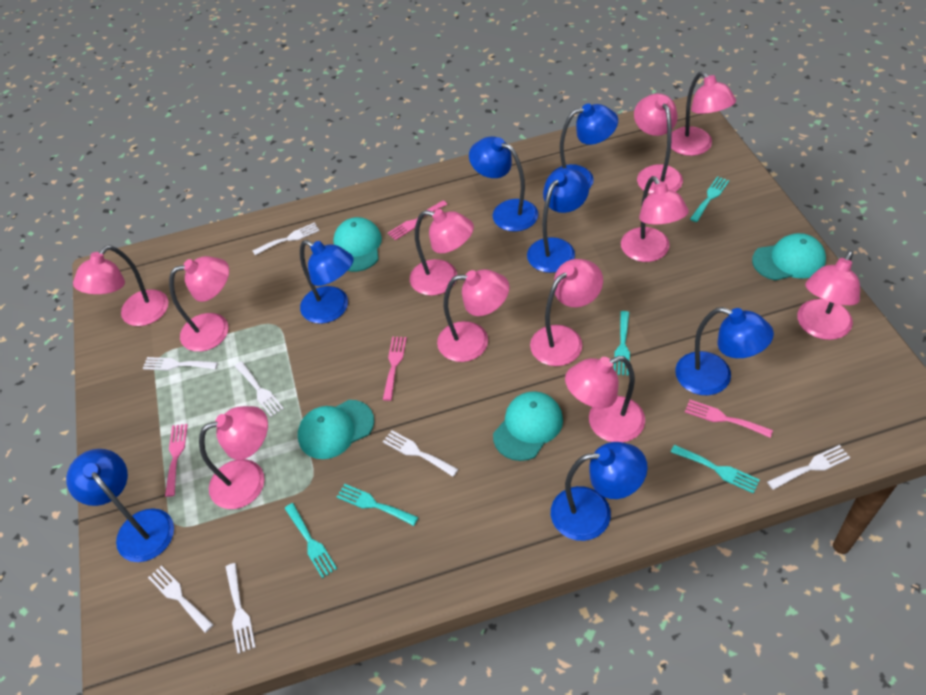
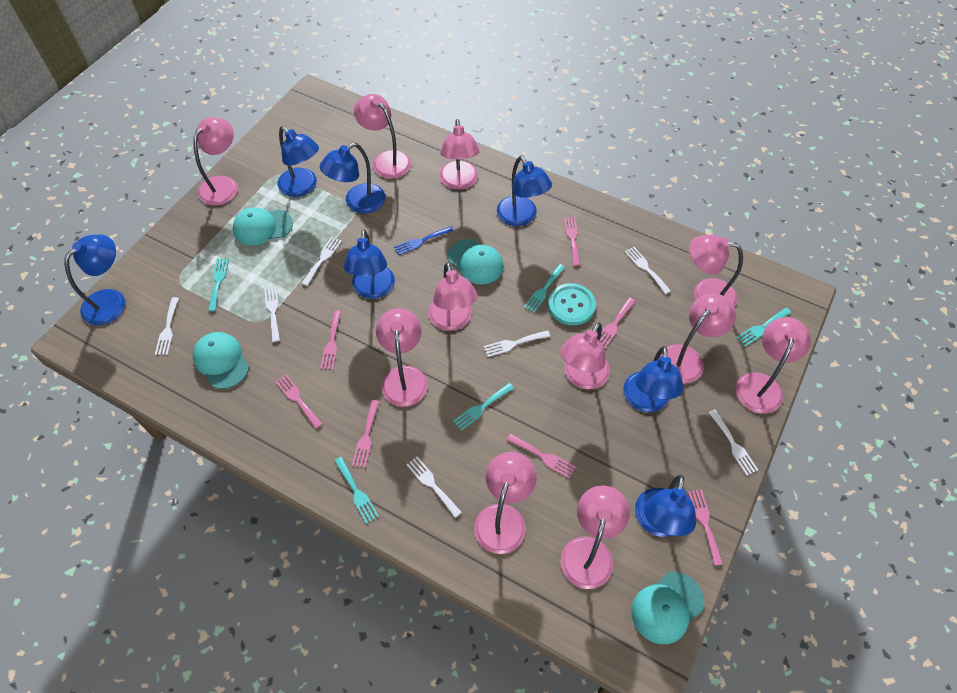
blue fork: none = 0 -> [394,226,454,255] = 1
pink fork: [165,424,188,497] [383,337,407,401] [388,201,447,240] [685,400,773,438] = 4 -> [275,374,322,429] [321,310,341,369] [352,400,379,468] [506,433,575,478] [564,217,580,266] [600,297,635,348] [688,489,723,566] = 7
turquoise button: none = 0 -> [548,283,596,325] = 1

